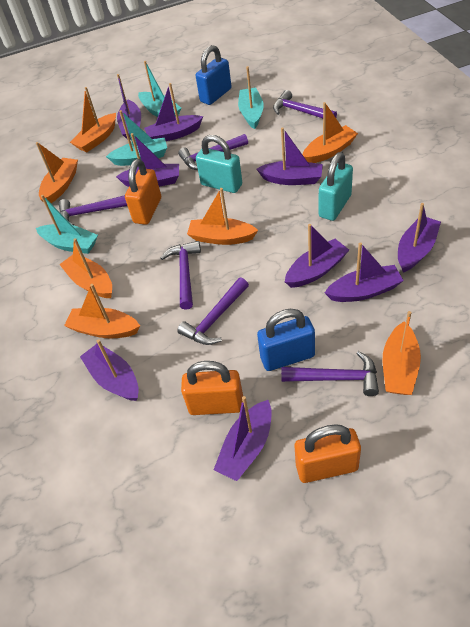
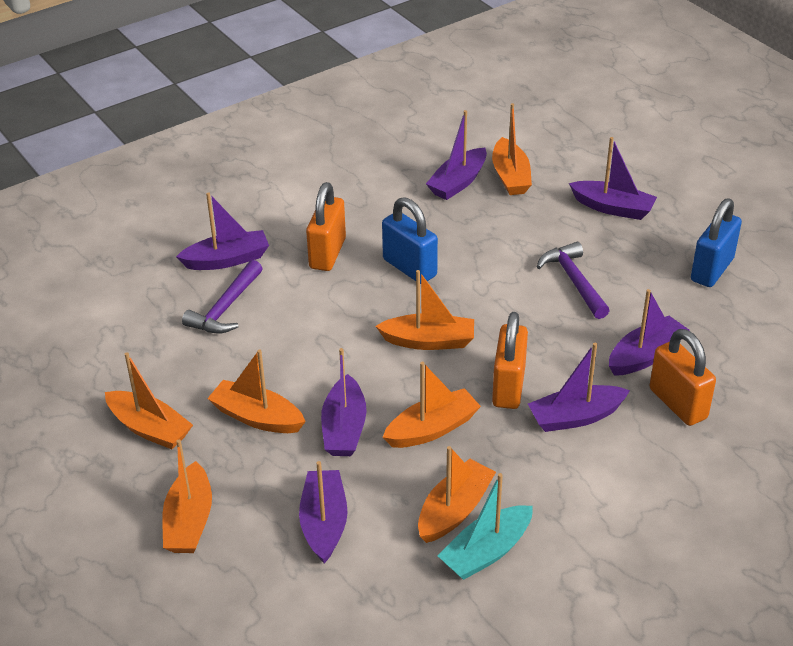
purple boat: [80,339,139,401] [116,133,179,187] [117,74,141,140] [144,83,203,141] [214,396,272,481] [257,127,323,185] [285,224,349,288] [325,242,404,302] [398,203,441,273] = 9 -> [176,192,269,270] [299,461,348,564] [321,348,367,456] [426,110,487,200] [528,343,630,432] [569,137,657,220] [609,289,689,376] = 7
purple hammer: [59,195,127,225] [161,241,201,310] [177,278,249,345] [178,134,248,170] [273,90,337,118] [281,351,379,396] = 6 -> [182,260,263,334] [537,242,610,319] = 2
turquoise boat: [36,195,98,254] [106,110,167,166] [138,61,182,117] [238,66,264,129] = 4 -> [438,473,533,580] = 1
turquoise padlock: [196,135,242,193] [319,152,353,221] = 2 -> none = 0

